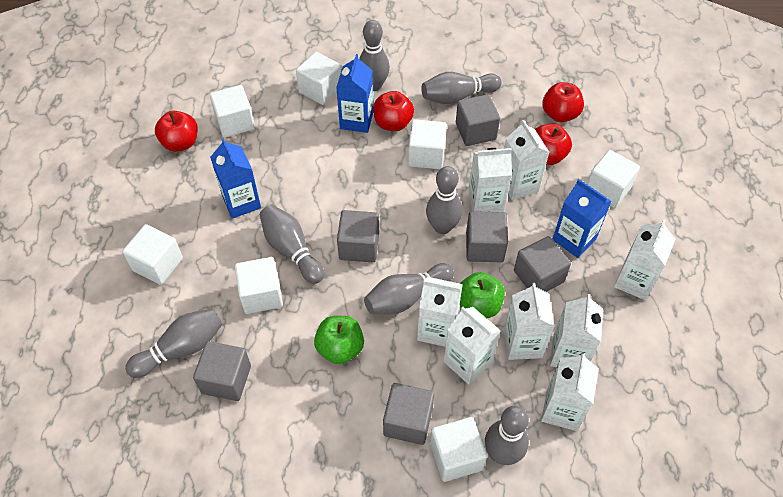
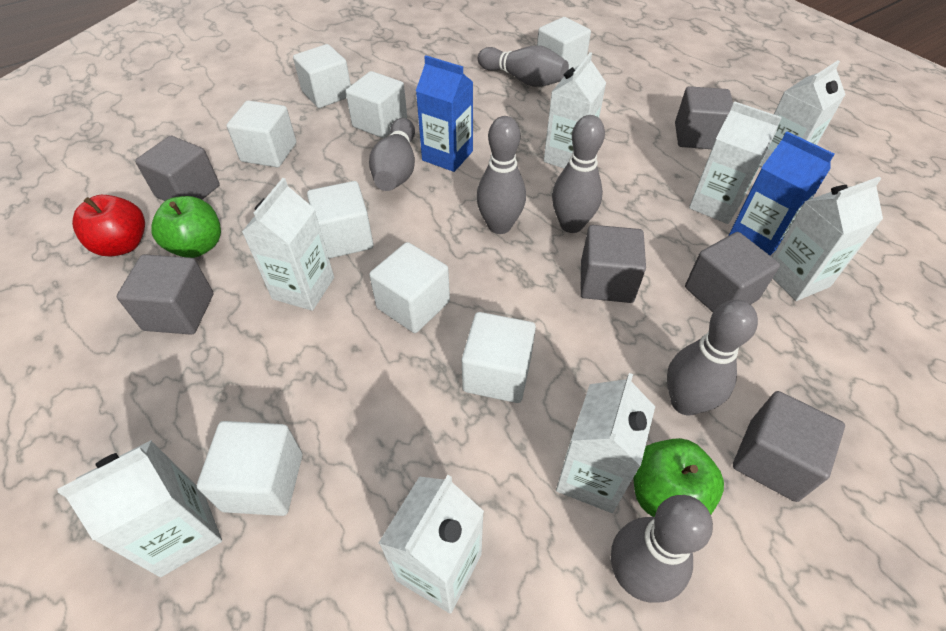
blue carton: [210,138,261,219] [336,54,373,133] [552,179,612,258] = 3 -> [416,56,473,172] [728,132,835,256] = 2
grey bowling pin: [125,308,223,378] [260,205,324,284] [359,20,390,91] [364,264,454,314] [421,72,502,104] [426,166,462,234] [485,406,529,465] = 7 -> [369,118,415,191] [476,116,526,234] [478,45,569,87] [552,115,605,233] [611,495,713,603] [667,300,758,415] = 6
red apple: [155,111,198,152] [373,91,414,131] [535,124,572,165] [542,82,584,122] = 4 -> [72,195,145,256] = 1
white cube: [122,224,183,285] [210,85,255,138] [235,257,283,314] [296,52,341,105] [408,119,447,169] [430,417,487,482] [587,150,640,208] = 7 -> [197,421,303,516] [226,100,296,167] [293,44,351,108] [307,181,374,258] [346,71,407,138] [369,242,450,333] [462,312,536,403] [537,17,591,69] = 8

